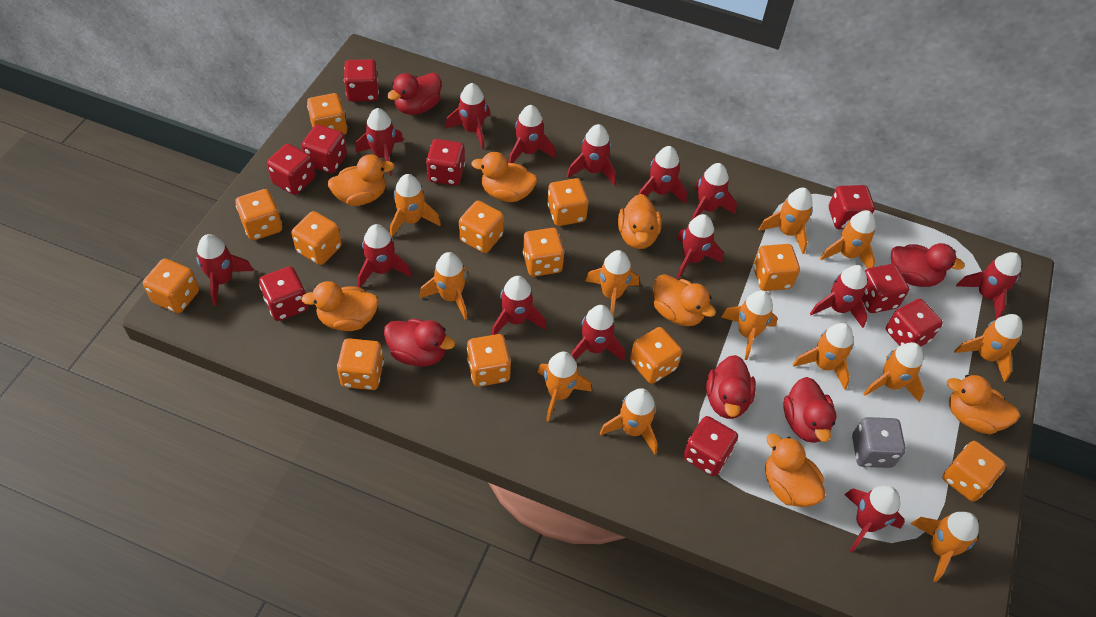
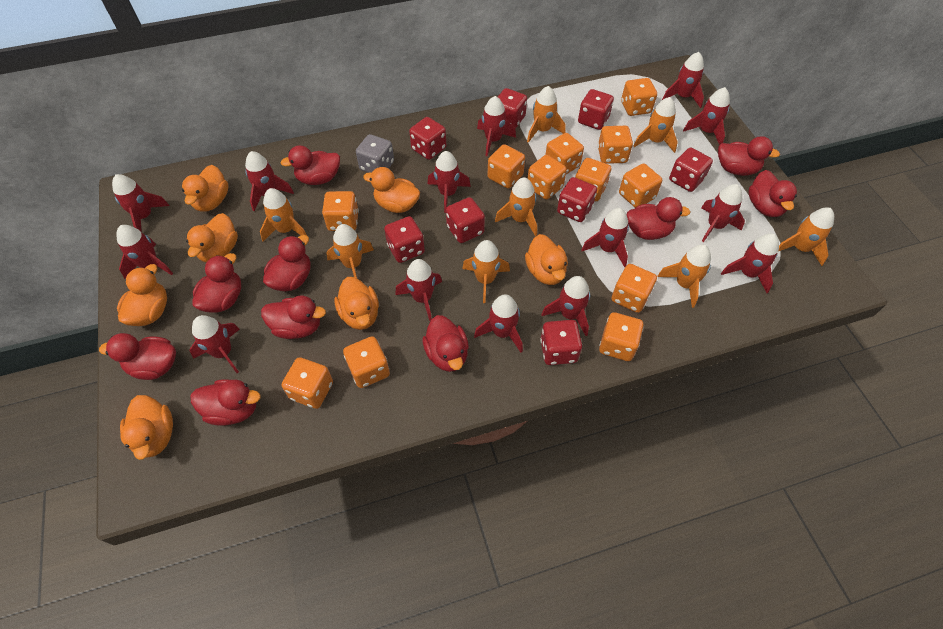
orange rocket: [390,174,441,237] [420,252,468,320] [538,352,592,422] [585,250,639,315] [600,388,658,454] [721,290,778,360] [759,188,813,254] [793,323,854,390] [820,210,876,269] [863,342,924,402] [911,512,979,582] [954,314,1023,382] = 12 -> [260,188,306,241] [326,224,374,278] [462,240,510,303] [495,177,537,236] [527,86,566,143] [634,97,678,153] [657,245,711,308] [779,207,834,266] = 8
red dice: [259,266,309,321] [267,144,315,195] [302,124,347,173] [344,59,379,102] [426,139,465,186] [683,416,738,476] [829,185,875,229] [862,264,909,313] [886,299,943,347] = 9 -> [384,216,425,263] [409,117,446,160] [446,197,485,243] [498,88,527,128] [540,320,582,365] [557,177,597,222] [578,89,614,130] [669,147,713,192] = 8
red duck: [384,319,455,366] [387,73,441,115] [706,355,756,419] [783,377,837,443] [891,243,965,287] = 5 -> [99,333,176,380] [190,379,261,426] [192,253,241,313] [261,296,326,339] [263,235,311,291] [281,145,340,185] [422,315,469,372] [627,197,691,240] [718,136,780,176] [748,170,797,217] = 10

